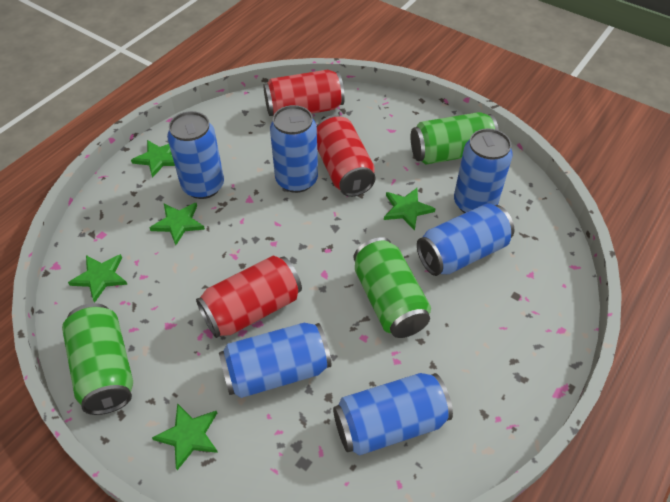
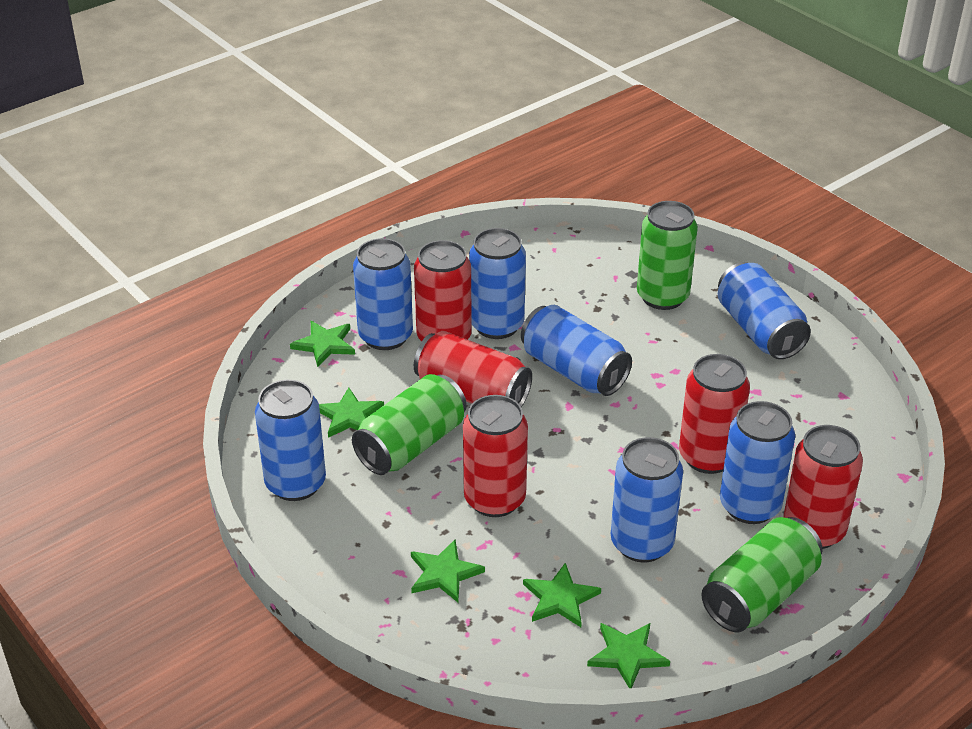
blue can: [167,111,224,199] [219,323,331,398] [270,105,318,193] [333,373,453,455] [417,203,514,276] [454,128,513,213] = 6 -> [255,380,326,501] [353,238,413,350] [469,228,526,339] [521,305,632,396] [611,437,683,563] [718,262,811,359] [720,401,795,524] = 7
red can: [196,255,302,338] [264,70,345,116] [317,115,376,197] = 3 -> [414,240,472,341] [414,331,532,407] [463,395,528,517] [679,354,750,474] [783,425,863,549] = 5

